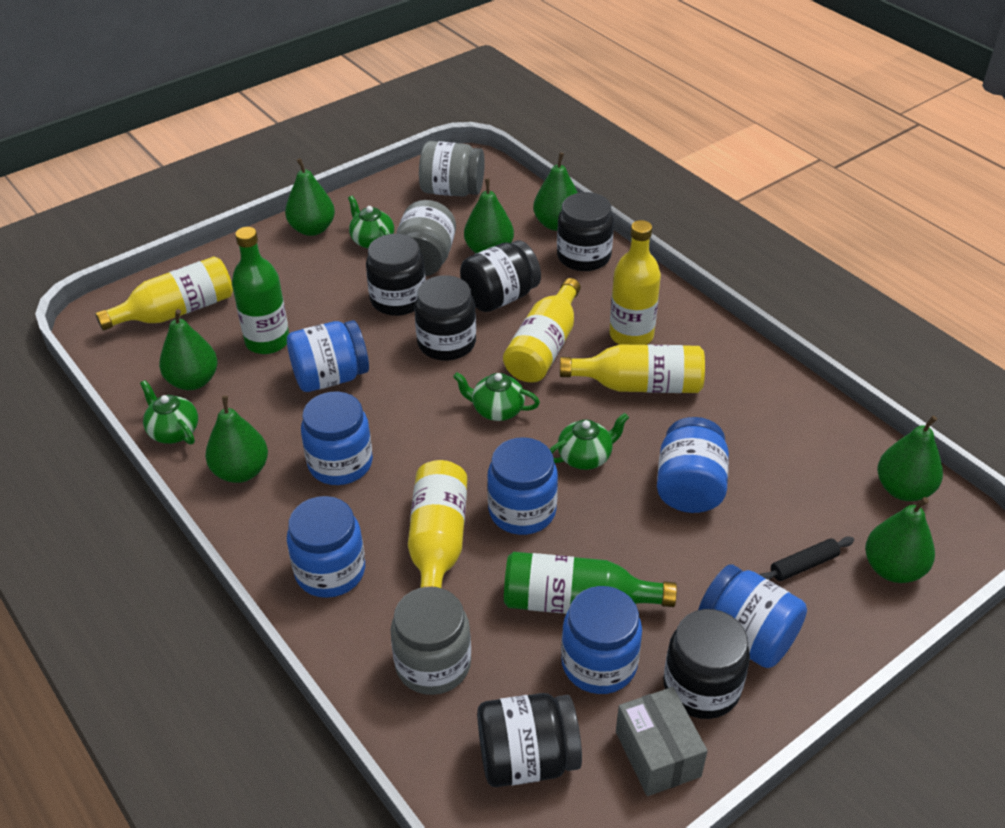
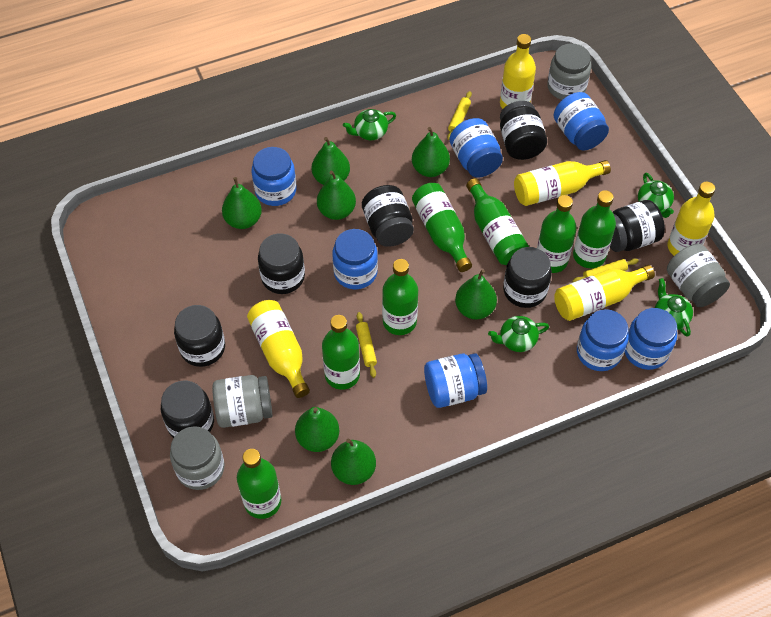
black jar: [366,234,426,316] [414,275,476,361] [460,241,541,312] [477,693,582,787] [557,192,614,271] [664,609,750,719] = 6 -> [161,381,214,438] [174,305,225,367] [258,233,305,294] [362,185,414,247] [500,101,547,160] [503,247,552,308] [610,200,665,252] = 7
black rolling pin: [760,536,854,581] = 1 -> none = 0
green bottle: [232,227,289,354] [504,552,677,614] = 2 -> [237,449,281,519] [322,315,360,390] [382,259,418,335] [412,183,472,272] [466,178,529,265] [537,195,577,273] [573,190,616,268] = 7
grey box: [616,687,708,796] = 1 -> none = 0
grey jar: [391,587,471,695] [396,200,456,276] [419,141,485,197] = 3 -> [170,426,224,490] [212,375,273,428] [547,43,591,100] [667,244,730,307] = 4
yellow rolling pin: none = 0 -> [356,312,377,378] [447,91,472,140] [572,258,639,282] = 3

